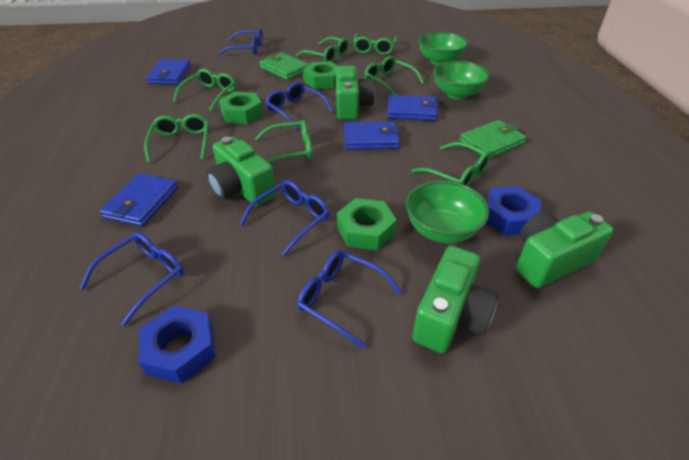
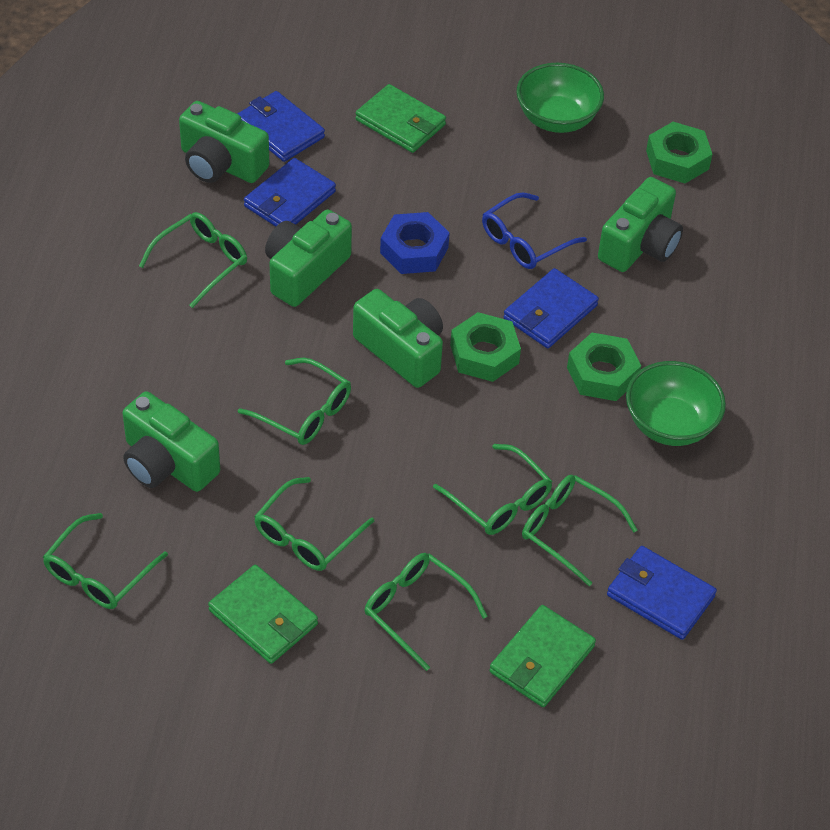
blue glasses: [80,232,184,326] [218,28,263,56] [239,180,330,256] [265,82,333,129] [297,251,402,349] = 5 -> [482,192,587,269] = 1
blue nut: [138,306,216,384] [486,186,542,236] = 2 -> [380,212,450,274] = 1
green bowl: [406,180,489,243] [418,32,468,65] [433,61,490,99] = 3 -> [516,63,604,133] [626,361,726,446] = 2
green camera: [207,136,276,206] [336,66,375,120] [412,246,498,353] [516,211,613,288] = 4 -> [122,391,220,492] [179,101,269,183] [265,209,352,307] [353,289,443,388] [598,177,683,272] = 5
green wallet: [259,53,309,80] [460,120,527,158] = 2 -> [208,565,318,664] [355,84,446,153] [489,605,596,707] = 3

